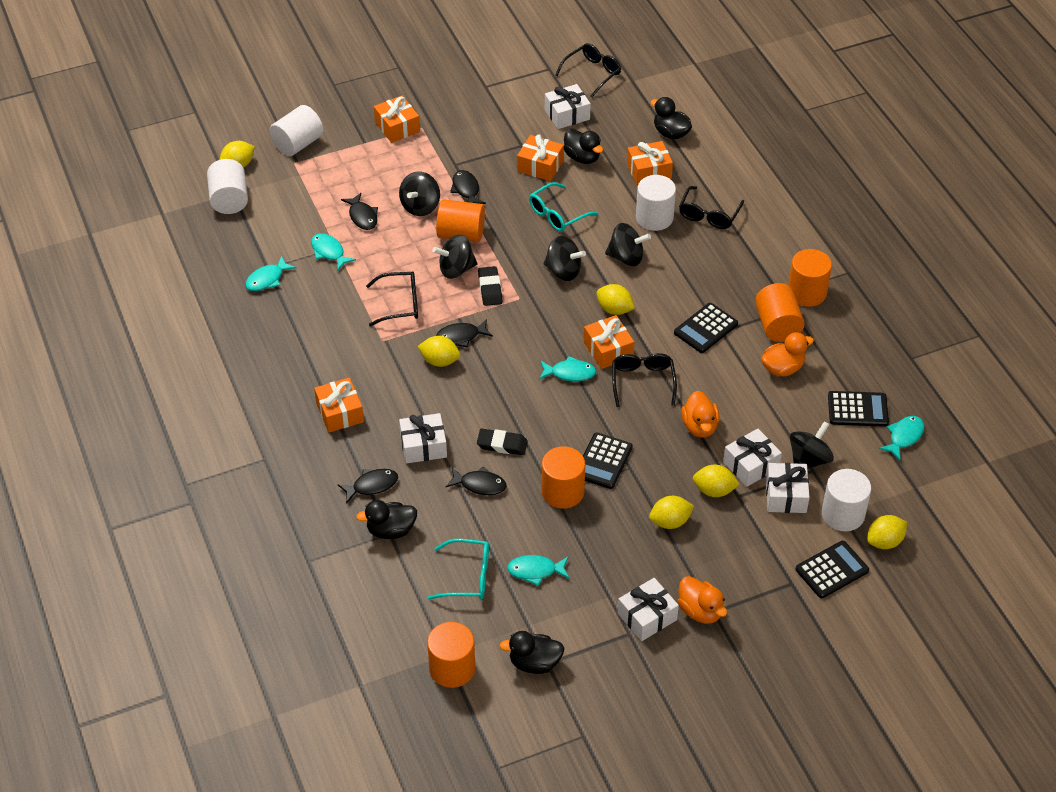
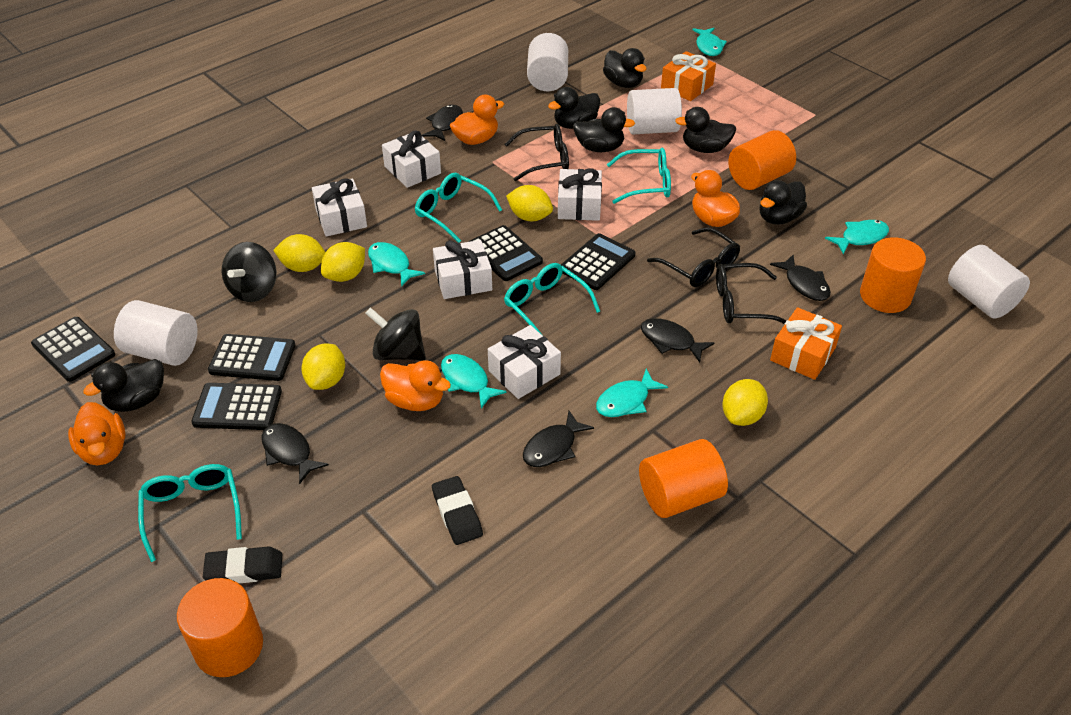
black calculator: [583,432,633,489] [674,303,738,353] [795,541,869,598] [828,391,889,427] = 4 -> [31,317,115,382] [191,383,282,430] [208,334,296,381] [468,225,543,281] [561,233,636,290] = 5
black duck: [356,500,417,539] [499,631,565,674] [564,128,603,164] [651,97,692,140] = 4 -> [83,359,164,412] [548,87,600,129] [573,107,635,152] [603,48,647,88] [675,107,736,153] [760,180,807,225] = 6
black glasses: [366,271,418,326] [555,43,621,97] [612,353,677,407] [679,186,744,229] = 4 -> [504,124,569,181] [647,227,740,287] [716,263,787,324] = 3
black spinning top: [399,171,440,216] [433,234,478,279] [543,236,586,281] [605,223,651,266] [790,421,834,470] = 5 -> [222,242,277,302] [365,307,426,361] = 2
orange cylinder: [427,622,475,688] [436,199,485,242] [541,446,585,509] [755,283,805,342] [788,249,832,307] = 5 -> [177,578,263,677] [639,439,728,518] [728,130,796,190] [860,237,926,313] = 4
orange duck: [678,576,727,624] [681,391,720,438] [761,332,814,376] = 3 -> [68,402,126,465] [380,360,451,411] [450,95,504,145] [691,170,740,227] = 4
orange gift: [314,378,364,432] [374,96,420,143] [517,134,564,181] [584,315,634,369] [627,141,673,185] = 5 -> [661,51,716,101] [770,307,842,380] = 2
turquoise glasses: [428,539,489,600] [529,182,598,232] = 2 -> [138,464,242,562] [415,173,502,243] [504,263,600,336] [607,148,671,204] = 4
yellow lemon: [219,141,255,168] [418,336,460,367] [597,284,635,315] [649,496,694,529] [693,465,740,497] [867,515,907,549] = 6 -> [273,234,325,272] [301,344,345,390] [321,242,365,282] [506,185,553,221] [722,379,768,426] = 5

